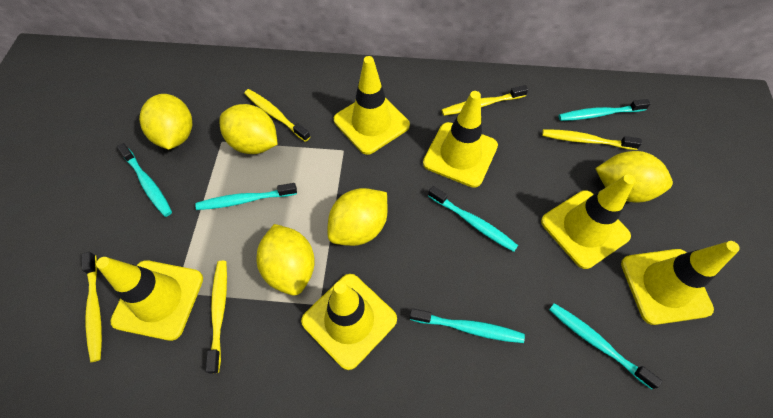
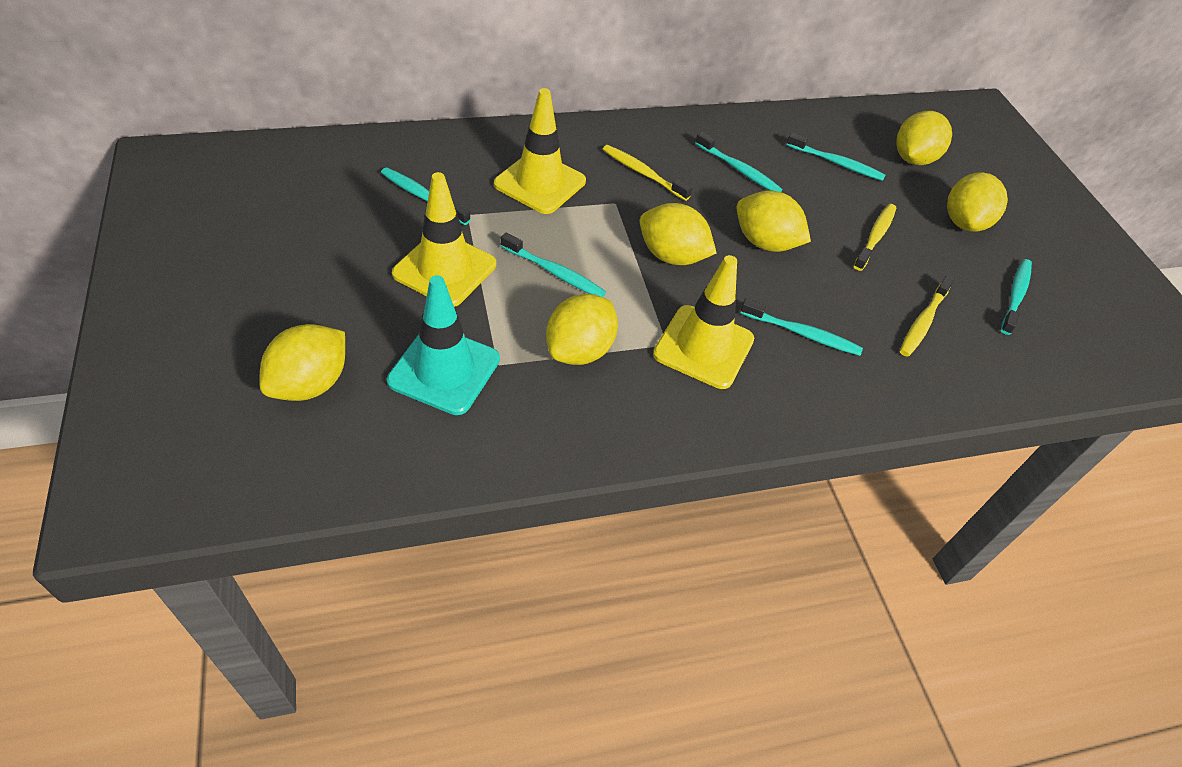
turquoise traffic cone: none = 0 -> [387,275,500,415] = 1
yellow lemon: [139,94,192,150] [220,104,278,154] [257,224,315,296] [328,188,387,246] [595,151,673,203] = 5 -> [259,324,345,401] [546,294,618,365] [640,203,716,265] [736,191,811,252] [896,111,952,165] [947,172,1008,232] = 6
yellow toothbrush: [82,252,102,362] [206,261,227,374] [244,89,310,142] [441,85,528,116] [542,129,642,150] = 5 -> [603,145,692,201] [854,204,896,271] [900,275,955,357] = 3
yellow traffic cone: [96,257,203,341] [301,274,397,370] [334,56,410,155] [423,91,498,188] [541,174,635,269] [621,241,740,325] = 6 -> [392,172,496,307] [494,88,586,214] [653,255,754,389] = 3

